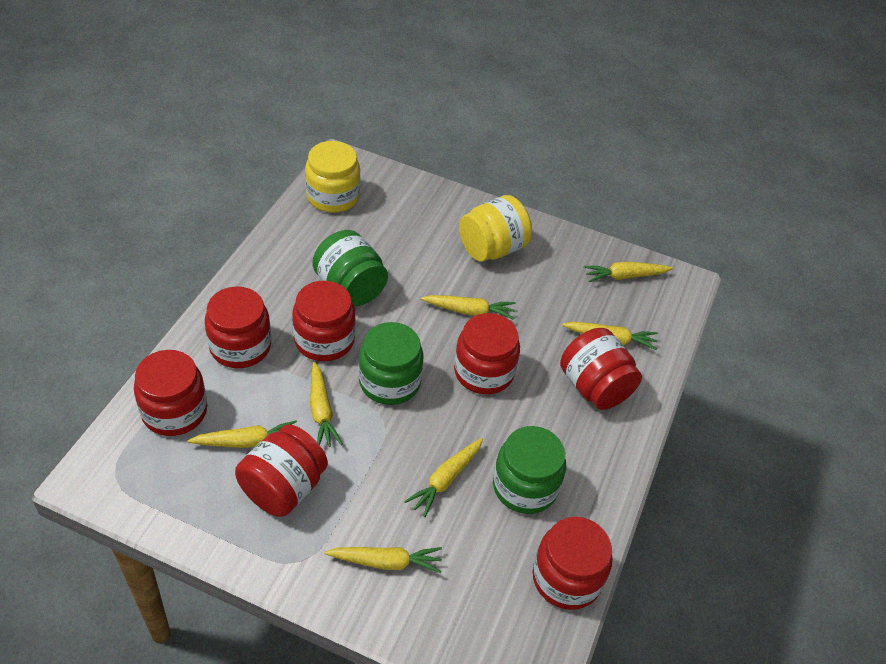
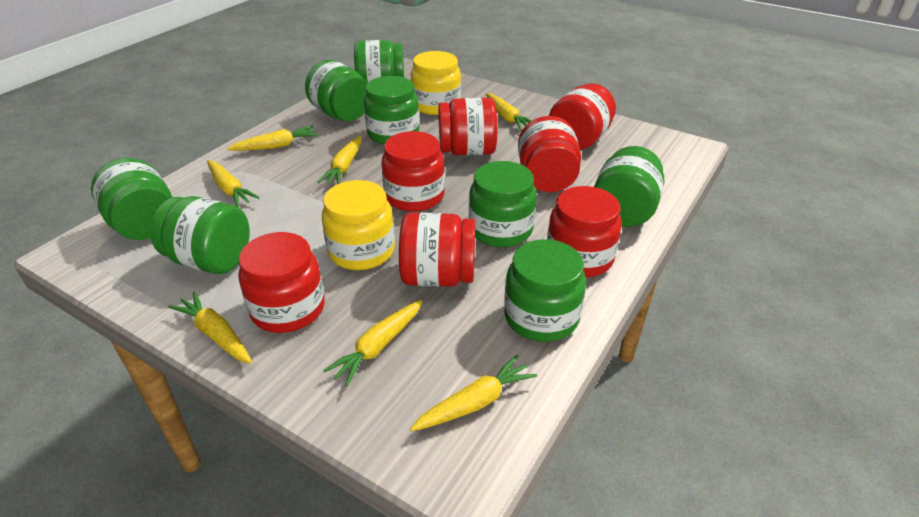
green jar: [312,230,388,306] [358,322,424,405] [493,426,566,514] = 3 -> [91,158,172,240] [150,196,250,274] [305,60,367,121] [354,40,404,83] [364,76,419,144] [469,161,537,247] [504,239,586,342] [594,146,664,227] = 8

